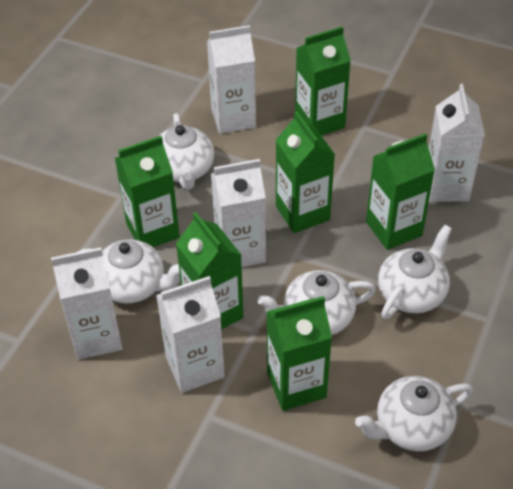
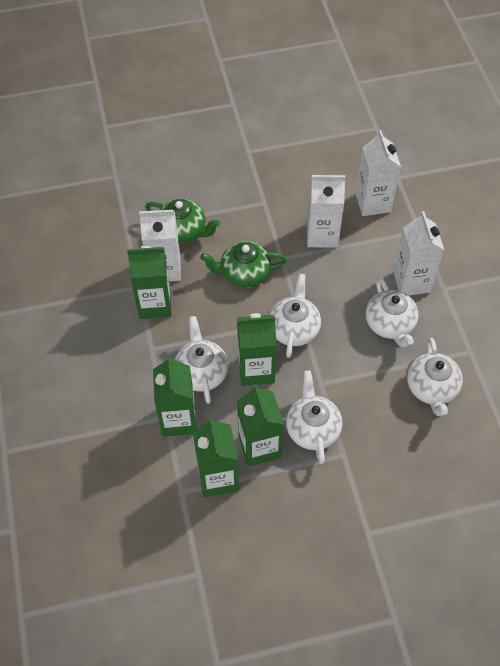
green carton: [115,136,180,247] [176,212,243,329] [267,296,332,411] [276,111,335,233] [295,27,351,136] [366,133,435,250] = 6 -> [127,245,172,319] [153,355,197,437] [193,417,239,498] [237,313,277,386] [237,384,284,467] = 5
green teapot: none = 0 -> [145,198,220,244] [200,241,287,288] = 2
white carton: [51,247,123,360] [156,276,225,393] [207,25,256,134] [211,159,266,267] [429,84,485,202] = 5 -> [139,210,181,281] [307,175,346,248] [356,130,401,216] [393,211,445,296] = 4

